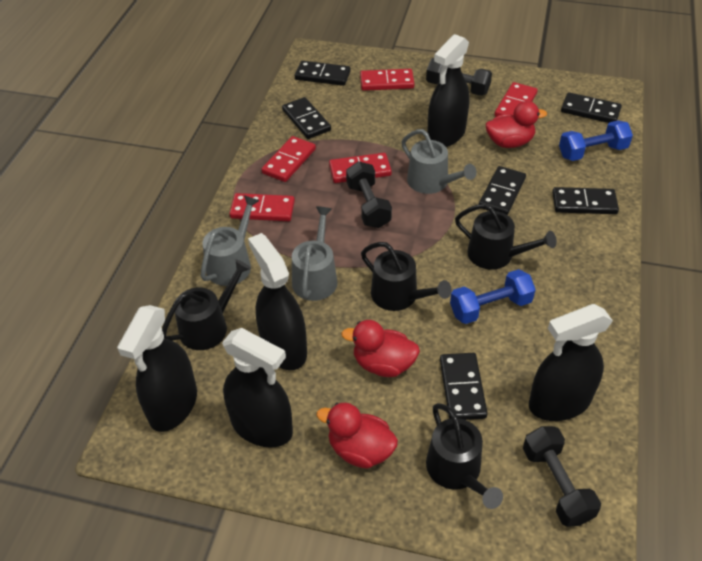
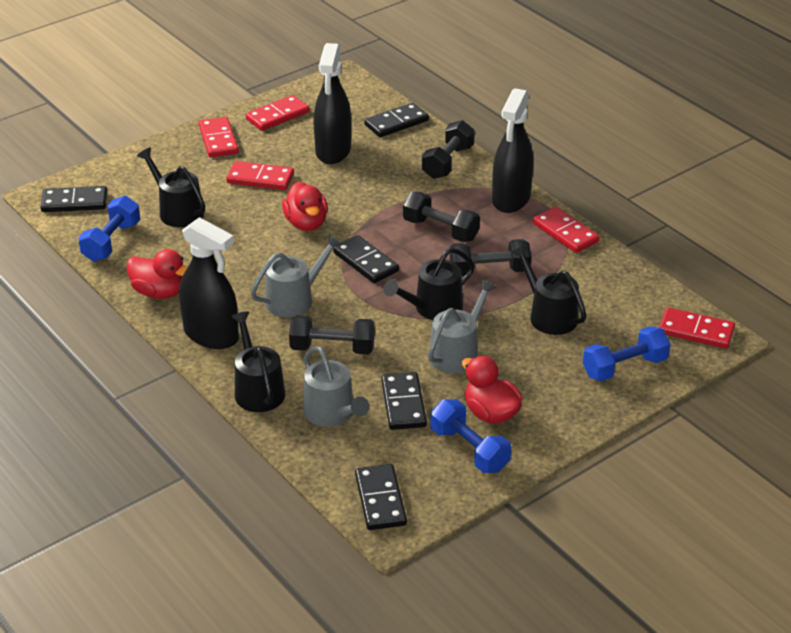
black domino: [282,97,331,139] [295,61,351,86] [440,353,488,420] [479,166,526,215] [552,187,619,214] [561,92,622,123] = 6 -> [41,186,107,212] [333,235,399,283] [355,464,407,530] [364,103,429,137] [381,372,427,430] = 5
black dumbbell: [346,161,392,228] [426,58,492,96] [523,426,601,527] = 3 -> [289,315,375,354] [403,192,480,242] [422,120,475,179] [450,239,531,276] = 4
black spray bottle: [117,305,197,432] [222,328,293,448] [248,233,307,370] [427,34,469,147] [529,304,613,421] = 5 -> [179,217,239,349] [314,43,351,164] [492,88,534,213] = 3
blue dumbbell: [450,269,536,324] [559,120,633,161] = 2 -> [78,196,140,262] [430,399,511,473] [583,326,670,381] = 3

